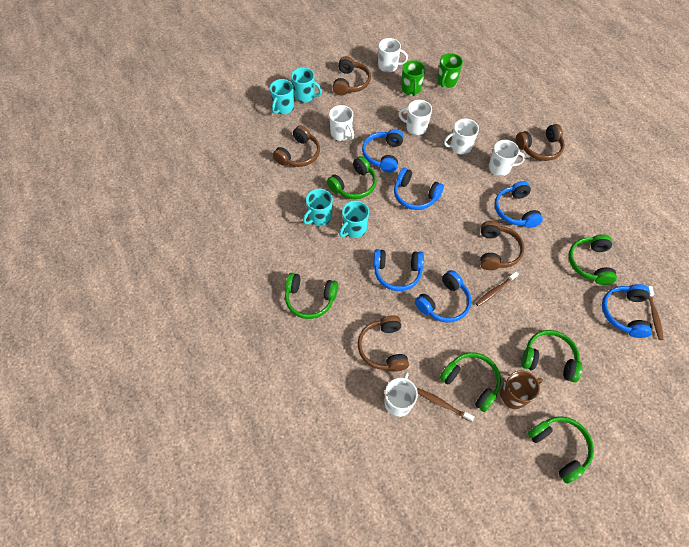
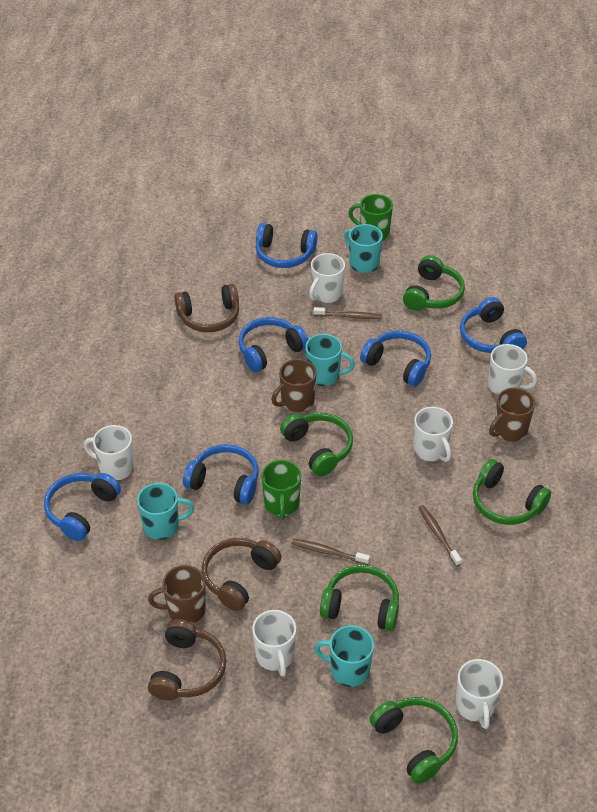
brown headphones: [273,125,320,167] [332,56,371,95] [358,315,409,372] [480,221,525,270] [516,124,565,161] = 5 -> [148,619,226,701] [175,284,239,332] [202,538,281,611] = 3
brown mug: [500,370,543,409] = 1 -> [148,565,206,624] [271,359,317,412] [489,388,535,442] = 3
green headphones: [285,273,338,319] [327,156,377,199] [440,352,501,412] [521,330,582,383] [528,416,594,484] [568,234,617,285] = 6 -> [280,412,353,476] [320,565,399,631] [370,697,458,784] [403,255,465,311] [473,459,551,525] = 5

